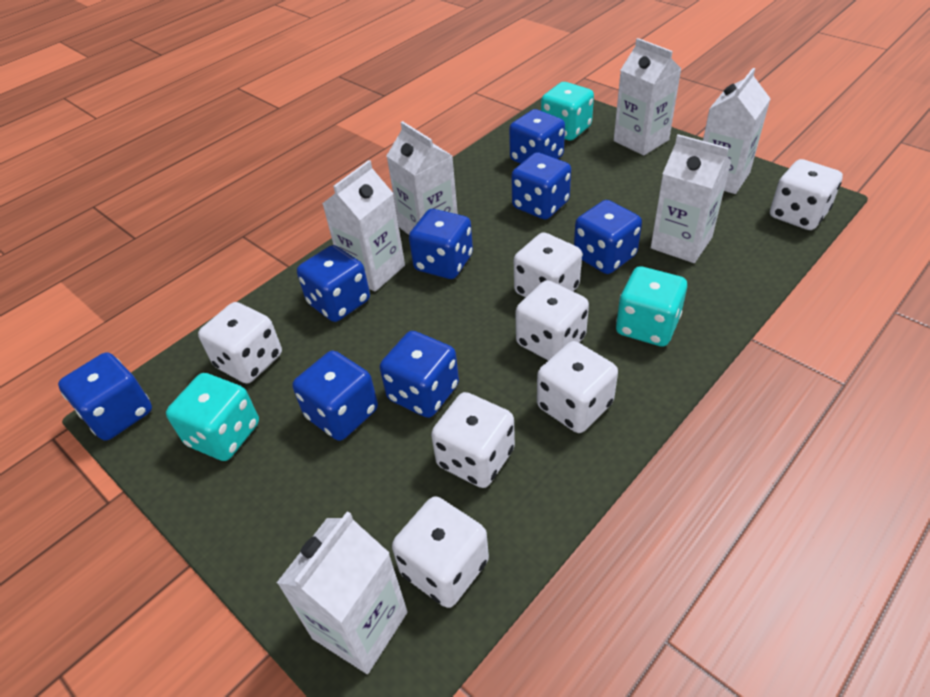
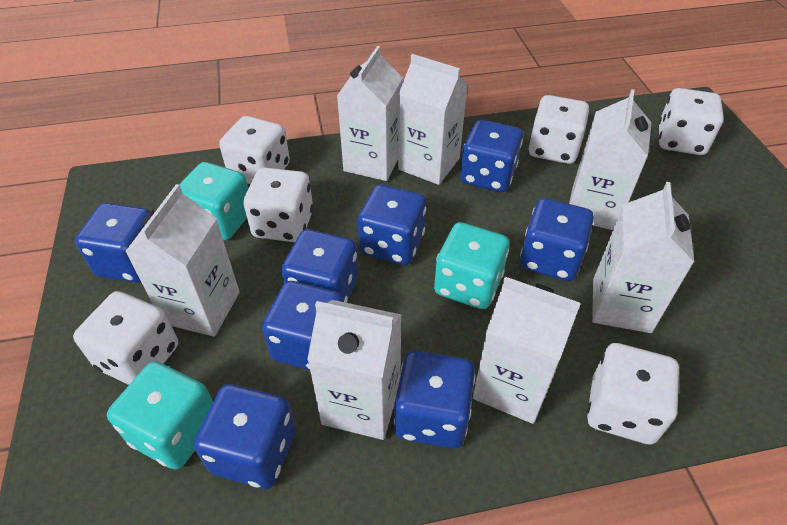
white carton: [277,511,408,674] [322,160,405,292] [387,121,458,235] [614,38,682,156] [651,134,731,263] [703,68,771,194] = 6 -> [125,184,240,337] [307,300,402,440] [337,46,403,181] [398,54,468,185] [473,277,581,424] [569,89,652,230] [592,182,694,333] = 7
white dice: [198,302,282,384] [392,496,489,608] [431,392,515,488] [514,232,582,298] [515,280,589,360] [537,341,618,433] [770,159,843,230] = 7 -> [73,291,178,385] [219,116,290,184] [243,167,313,242] [529,95,589,164] [587,343,679,445] [659,88,724,155] = 6

